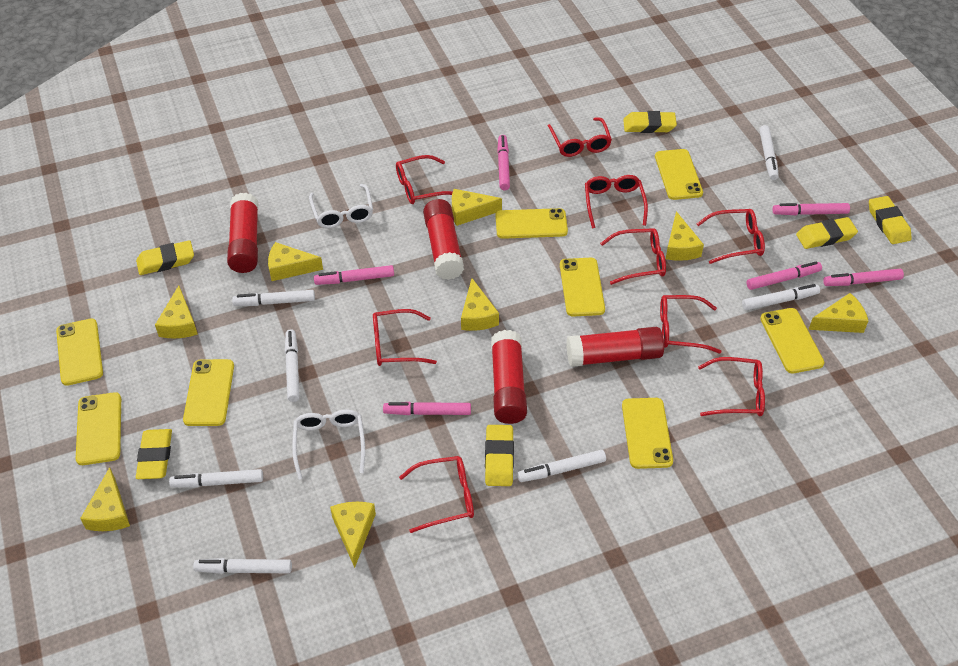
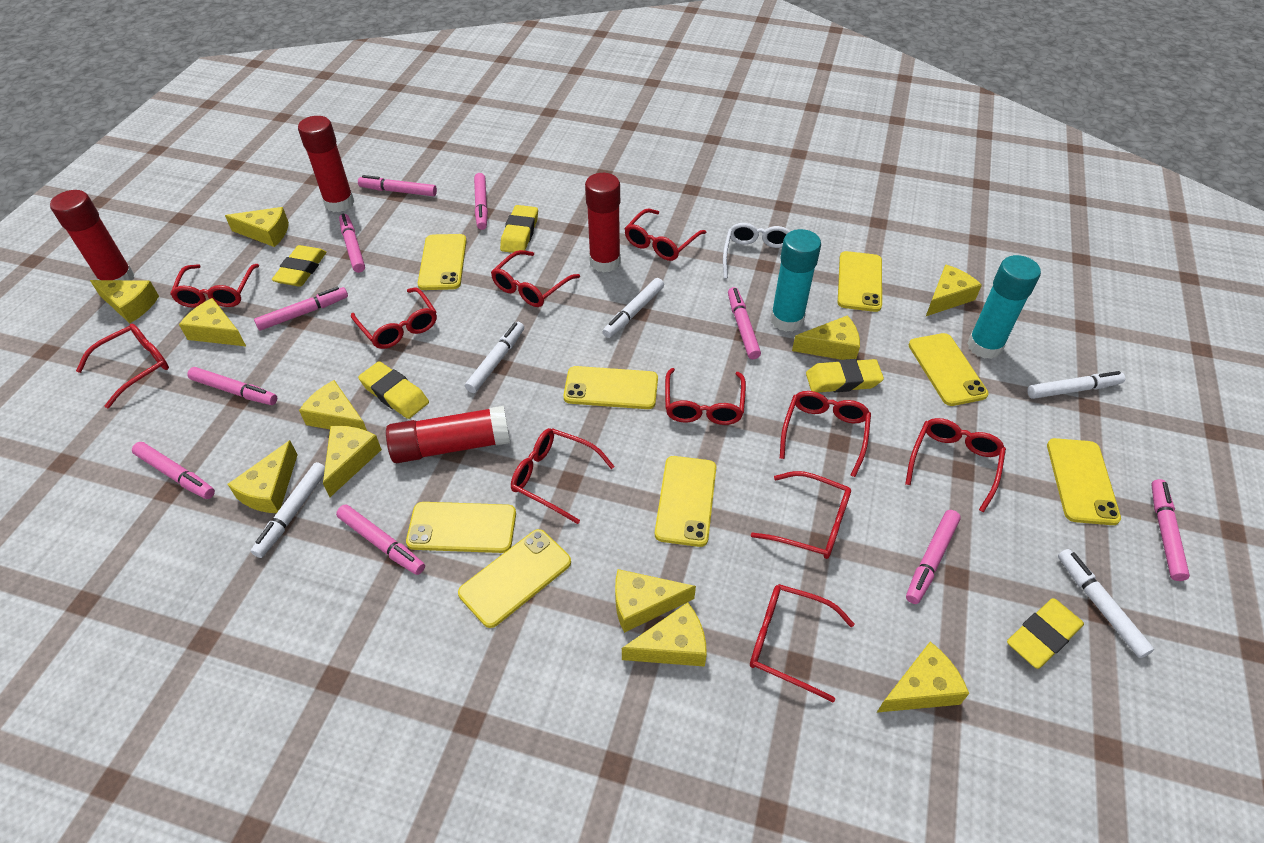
pink marker: [314,265,394,285] [383,402,471,415] [497,135,510,191] [746,261,822,290] [773,203,850,215] [823,269,904,286] = 6 -> [132,442,215,499] [187,367,277,405] [254,287,348,330] [336,505,425,575] [339,214,365,273] [358,175,437,196] [474,173,488,230] [728,287,761,359] [906,510,961,604] [1151,479,1190,581] = 10
red glasses: [373,309,437,366] [396,155,453,204] [399,456,474,533] [548,117,612,157] [585,175,648,228] [600,228,666,285] [660,295,722,353] [697,209,765,264] [698,357,765,416] = 9 -> [76,324,169,409] [170,264,259,308] [351,288,437,349] [491,250,580,307] [511,428,615,524] [624,209,707,261] [665,368,746,425] [750,584,855,702] [751,471,851,559] [780,391,871,477] [905,418,1006,512] = 11
turquoise glue stick: none = 0 -> [770,229,821,332] [967,255,1041,359] = 2
white glasses: [292,410,365,480] [309,184,373,228] = 2 -> [723,223,790,279] = 1
white marker: [169,469,263,488] [193,558,292,574] [232,290,315,306] [285,329,300,402] [517,450,606,482] [742,284,820,310] [759,125,779,180] = 7 -> [251,462,325,558] [465,322,524,393] [603,278,664,338] [1027,371,1125,399] [1058,549,1154,658] = 5
yellow cheese: [80,467,130,531] [155,285,198,338] [268,242,323,281] [330,502,376,568] [452,189,502,226] [461,278,499,331] [666,211,704,261] [808,293,868,333] = 8 -> [90,280,159,323] [179,298,246,346] [225,207,289,247] [227,440,298,513] [299,380,367,431] [323,426,382,497] [615,569,696,633] [622,602,707,667] [792,315,860,360] [877,642,969,713] [926,264,982,316] = 11
yellow eraser: [136,240,194,275] [136,429,172,479] [485,425,514,486] [623,111,677,133] [796,217,858,249] [869,196,912,244] = 6 -> [272,245,327,287] [358,361,429,419] [500,205,538,253] [806,359,884,392] [1007,598,1084,669] = 5

